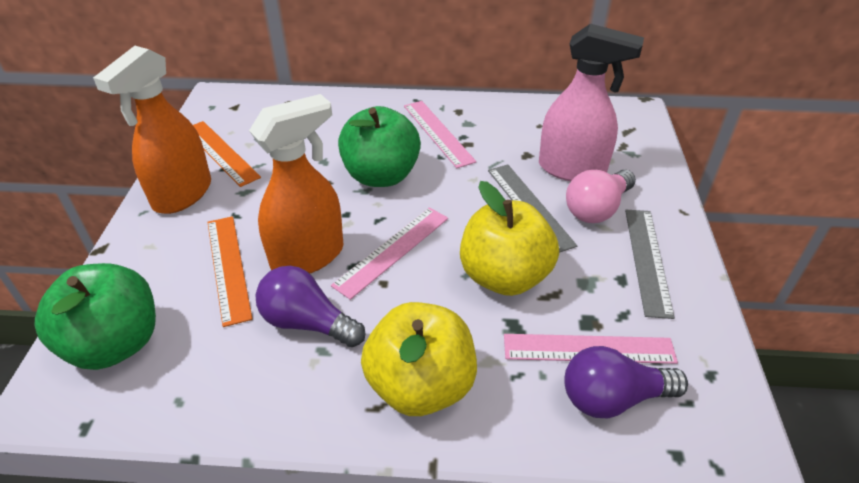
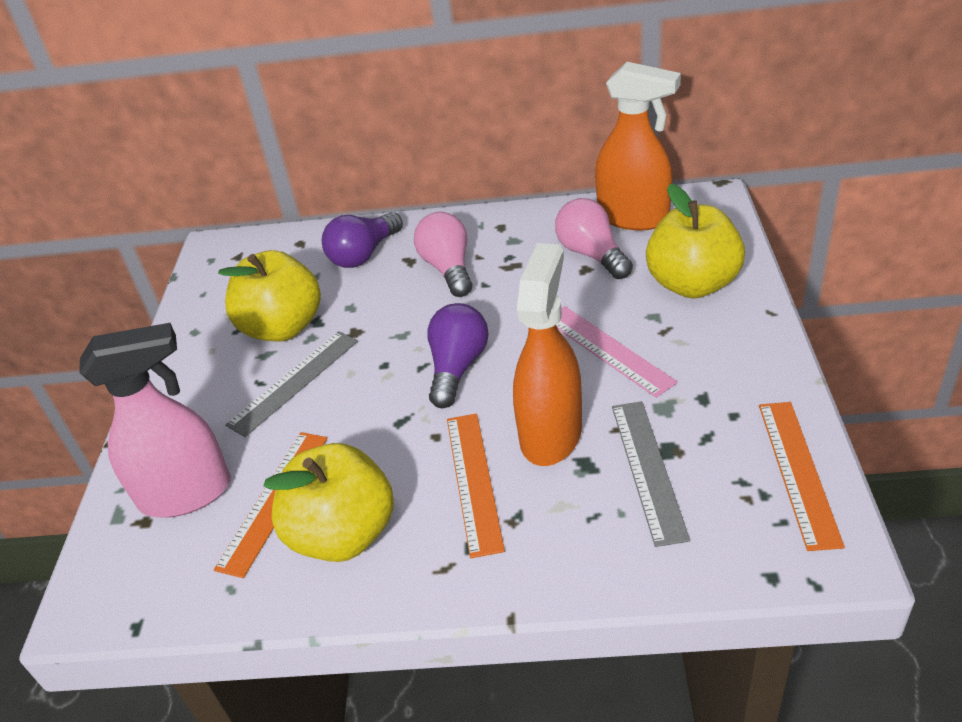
green apple: [35,263,156,370] [338,106,421,187] = 2 -> none = 0
orange ruler: [193,121,261,187] [207,216,253,327] = 2 -> [214,432,328,578] [447,413,505,558] [759,402,845,551] = 3
pink light bulb: [566,170,636,223] = 1 -> [414,212,472,297] [555,198,633,279] = 2
pink ruler: [331,207,448,300] [404,101,476,168] [504,334,678,364] = 3 -> [556,306,678,398] = 1
yellow apple: [361,302,477,416] [460,181,559,296] = 2 -> [218,250,321,342] [264,443,394,562] [646,184,745,299] = 3

